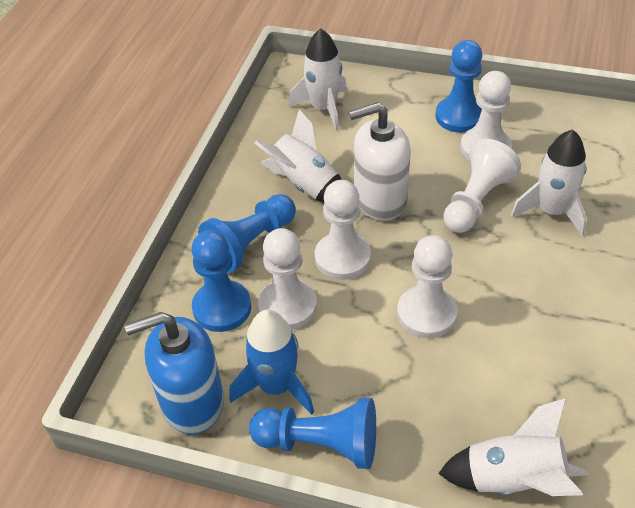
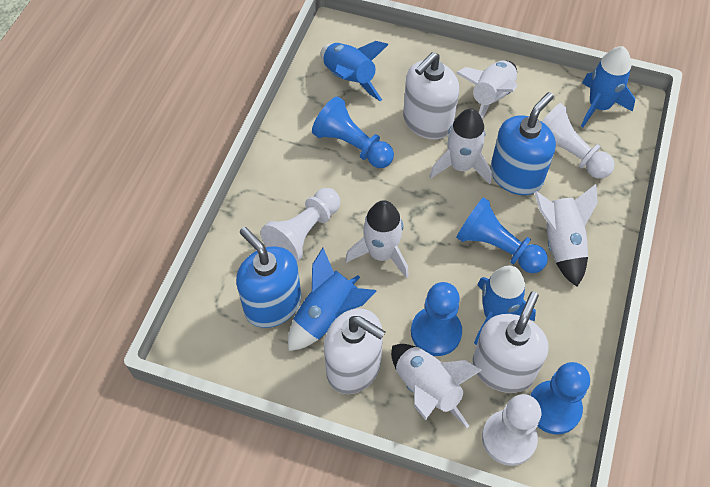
blue rocket: [229,310,314,415] = 1 -> [288,248,377,351] [321,41,389,101] [474,266,536,345] [581,46,635,127] = 4
blue soap dispenser: [125,312,224,434] = 1 -> [236,227,301,328] [490,92,556,195] = 2
white pawn: [258,228,317,330] [315,180,371,280] [397,235,458,338] [443,139,521,233] [460,71,512,160] = 5 -> [260,188,340,262] [482,394,541,466] [542,103,615,179] = 3
white rocket: [255,109,342,203] [288,29,347,131] [438,398,588,496] [511,129,587,236] = 4 -> [345,200,409,279] [391,344,482,428] [429,109,492,184] [456,60,517,120] [534,184,598,287] = 5
white soap dispenser: [349,102,411,221] = 1 -> [324,308,386,394] [403,52,459,139] [473,291,549,393] = 3

